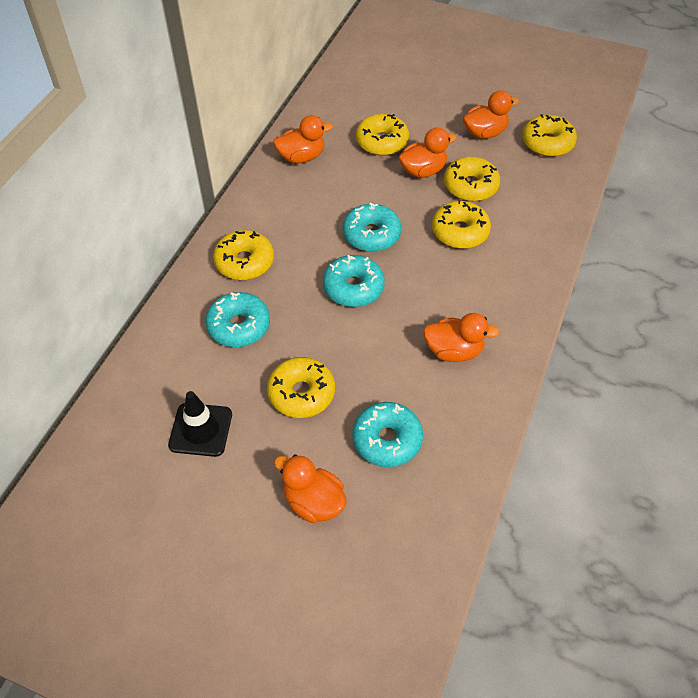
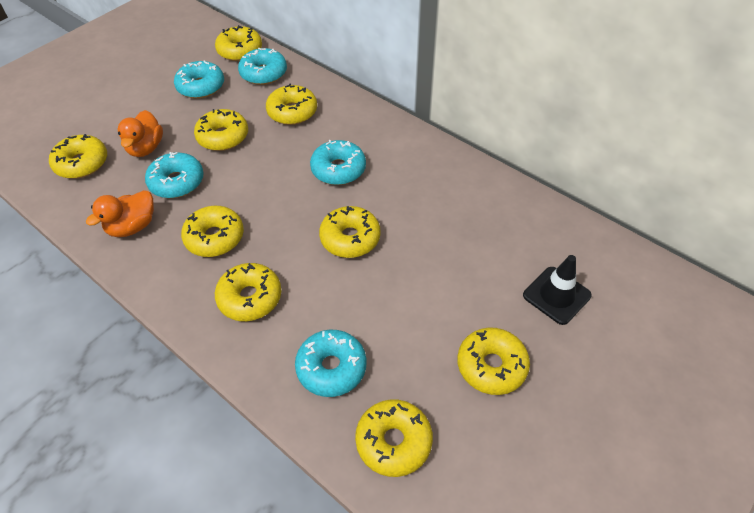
orange duck: [273,115,333,163] [274,454,347,523] [399,128,456,178] [423,313,500,362] [463,90,519,139] = 5 -> [86,190,154,237] [117,110,163,157] = 2
turquoise donut: [205,292,270,347] [323,255,385,307] [342,203,401,252] [352,402,423,467] = 4 -> [145,152,204,198] [174,60,224,99] [238,48,287,85] [295,330,367,397] [310,140,366,185] = 5
yellow donut: [213,230,274,280] [267,357,335,418] [356,114,409,156] [432,200,491,249] [444,157,500,201] [522,114,577,157] = 6 -> [49,134,107,179] [181,206,244,257] [194,109,248,151] [215,25,262,61] [215,263,281,321] [266,83,317,125] [319,206,381,258] [355,399,433,477] [457,327,530,395] = 9

